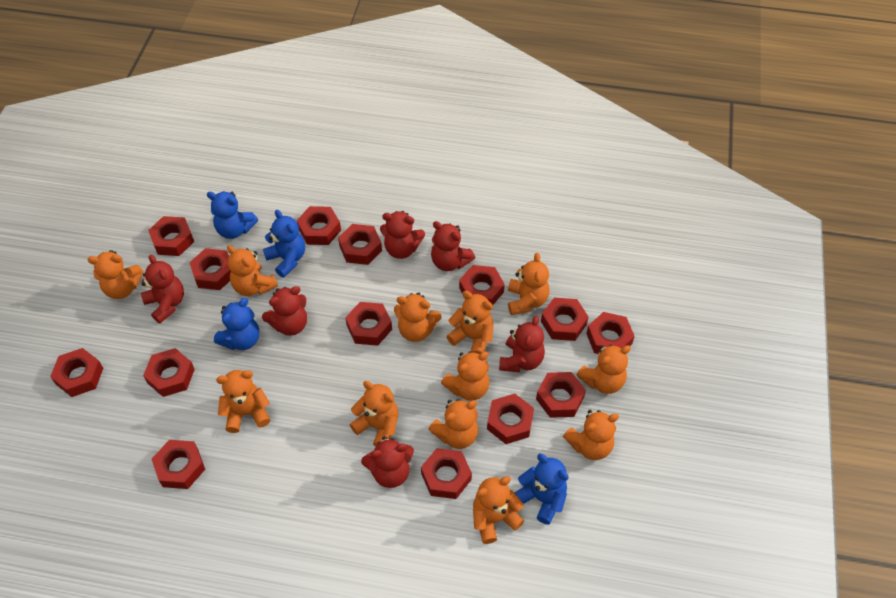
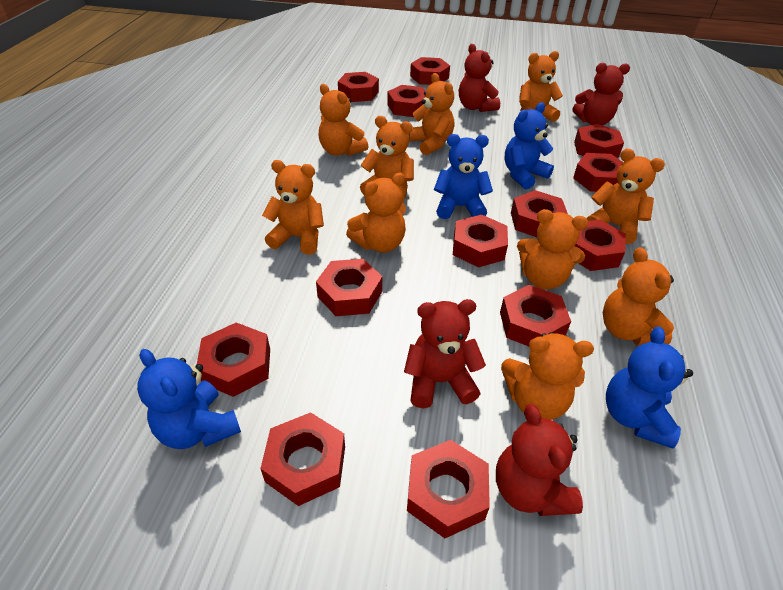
orange teddy bear: [88,250,143,299] [216,370,270,433] [227,245,278,296] [350,381,399,447] [394,292,441,342] [428,399,478,449] [441,351,490,401] [446,291,494,355] [473,476,524,544] [508,253,550,315] [563,410,619,460] [577,345,631,394] = 12 -> [262,160,324,255] [319,84,368,156] [346,173,406,253] [360,116,414,203] [409,73,454,155] [501,332,594,420] [517,209,588,290] [519,51,563,122] [587,149,665,244] [602,247,674,345] = 10
red nut: [50,348,103,397] [143,348,195,397] [148,216,194,256] [152,440,205,489] [189,248,231,290] [297,206,341,245] [338,224,382,265] [345,302,392,346] [421,448,472,499] [459,265,505,305] [487,394,534,444] [536,372,586,418] [541,298,589,341] [586,312,635,354] = 14 -> [197,322,270,397] [260,412,345,506] [316,259,382,316] [338,72,379,102] [387,85,425,117] [407,440,490,538] [410,57,450,85] [453,215,508,267] [500,285,571,346] [511,190,568,237] [573,153,623,192] [574,124,624,158] [575,220,626,271] = 13
red teddy bear: [141,255,184,323] [262,286,307,336] [361,436,414,488] [380,211,425,259] [431,221,475,271] [499,316,545,372] = 6 -> [404,299,486,408] [459,44,500,112] [496,404,583,516] [572,63,630,126] = 4

